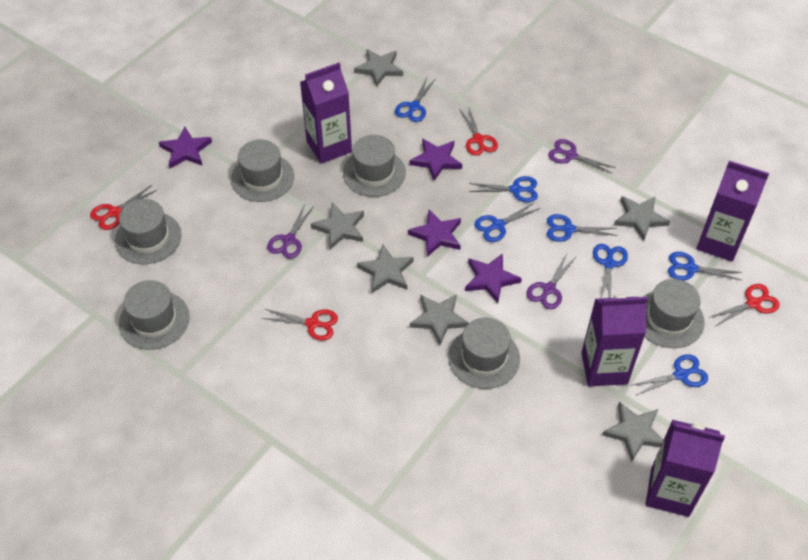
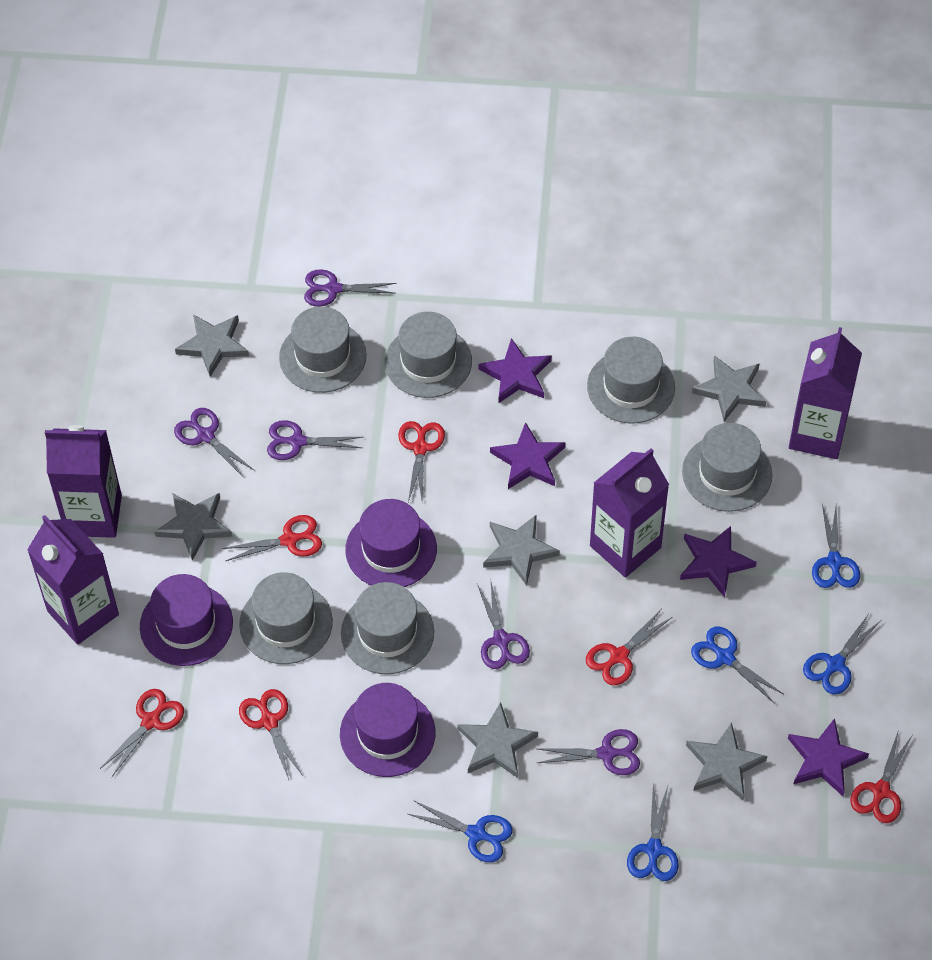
blue scissors: [395,78,436,122] [469,176,538,202] [474,202,541,242] [547,214,618,242] [593,244,628,299] [633,354,708,395] [668,252,742,280] = 7 -> [408,800,512,862] [627,784,679,881] [691,627,783,704] [803,612,881,694] [812,504,860,588] = 5
purple hat: none = 0 -> [140,574,233,666] [340,683,435,777] [345,499,437,587] = 3
purple scissors: [267,204,314,259] [526,254,577,309] [548,139,616,174] = 3 -> [174,408,255,478] [267,420,363,460] [304,269,397,307] [477,582,530,669] [538,729,640,775] = 5
red scissors: [90,185,157,230] [262,309,338,341] [460,108,498,156] [709,284,780,326] = 4 -> [100,689,184,777] [222,515,322,561] [239,689,303,780] [398,421,445,502] [586,610,672,685] [850,730,912,823] = 6

